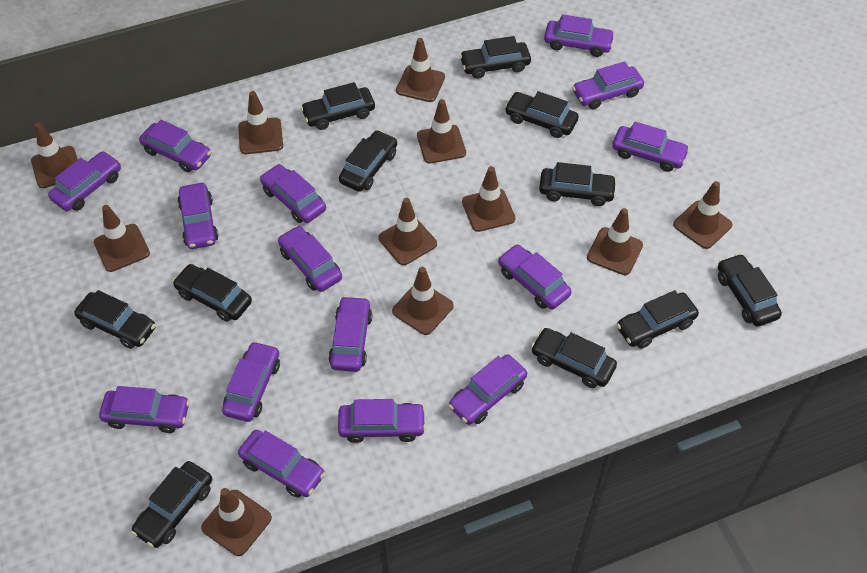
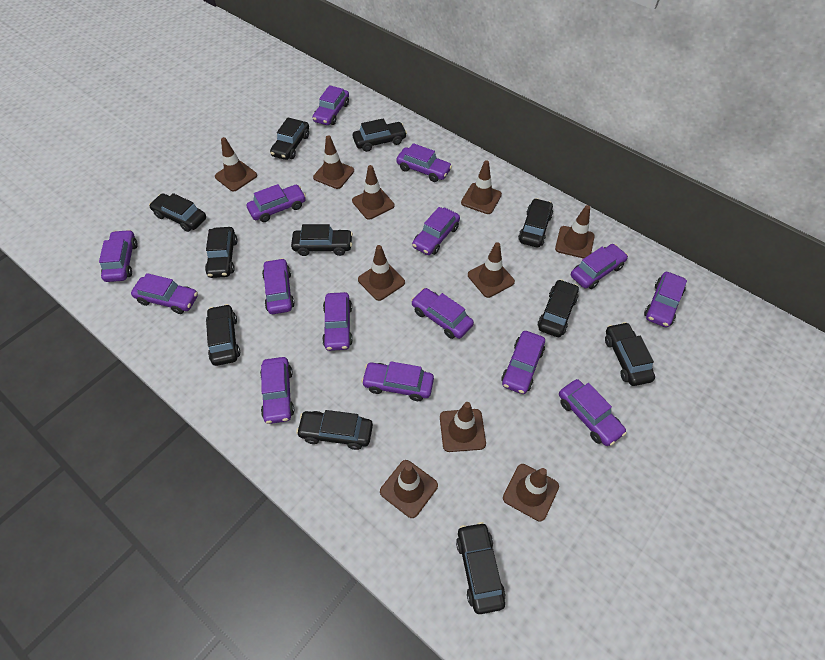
brown traffic cone: [31,122,78,188] [94,205,150,272] [201,488,272,556] [238,91,283,154] [379,198,437,265] [392,267,454,335] [396,38,445,102] [417,99,466,163] [462,166,516,232] [587,208,643,275] [673,181,732,249] = 11 -> [215,137,257,191] [313,135,354,189] [352,165,394,220] [358,245,405,301] [380,460,438,518] [440,402,486,452] [461,160,502,214] [468,242,515,298] [503,464,559,521] [555,205,595,259] = 10

